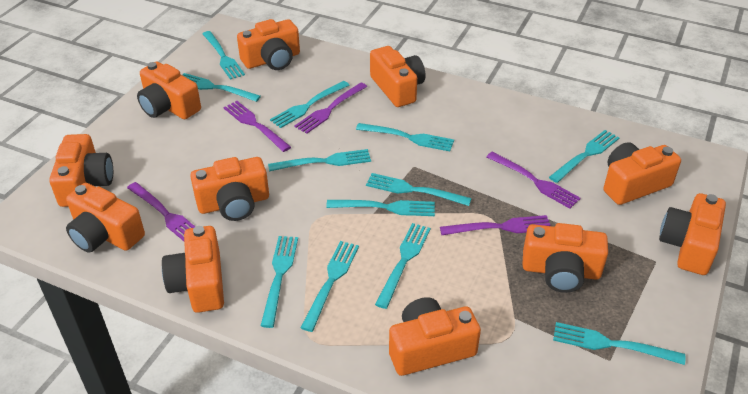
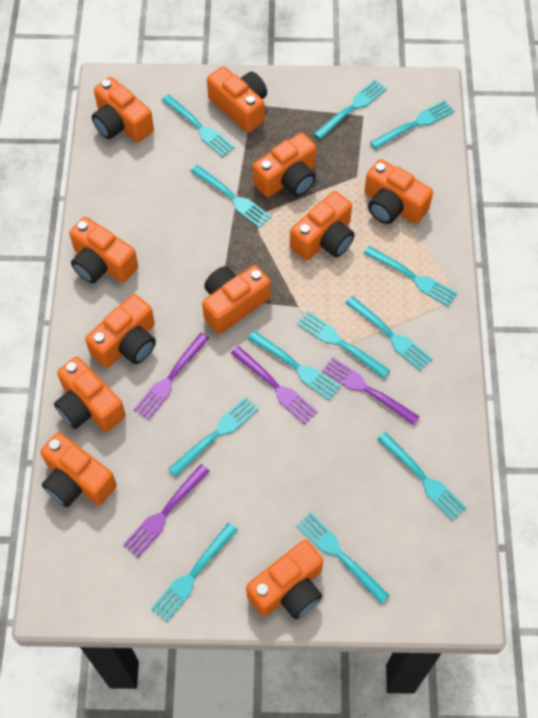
purple fork: [127,182,195,241] [223,101,291,152] [294,83,367,134] [440,215,550,235] [487,152,581,209] = 5 -> [123,464,209,557] [134,332,210,420] [231,346,318,424] [322,357,420,425] = 4

